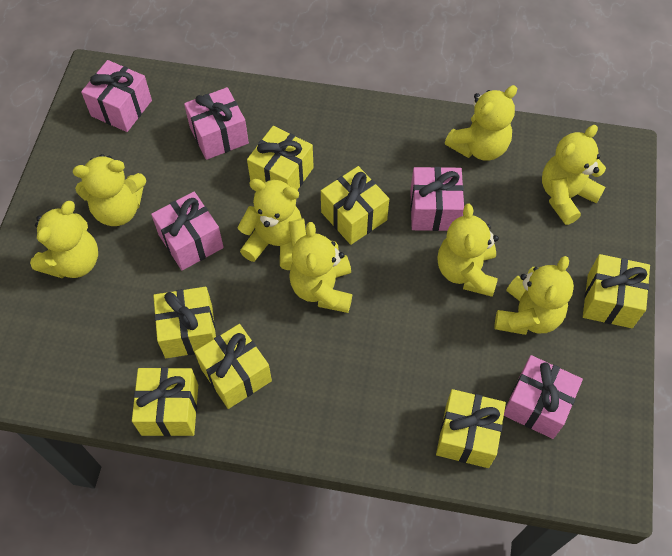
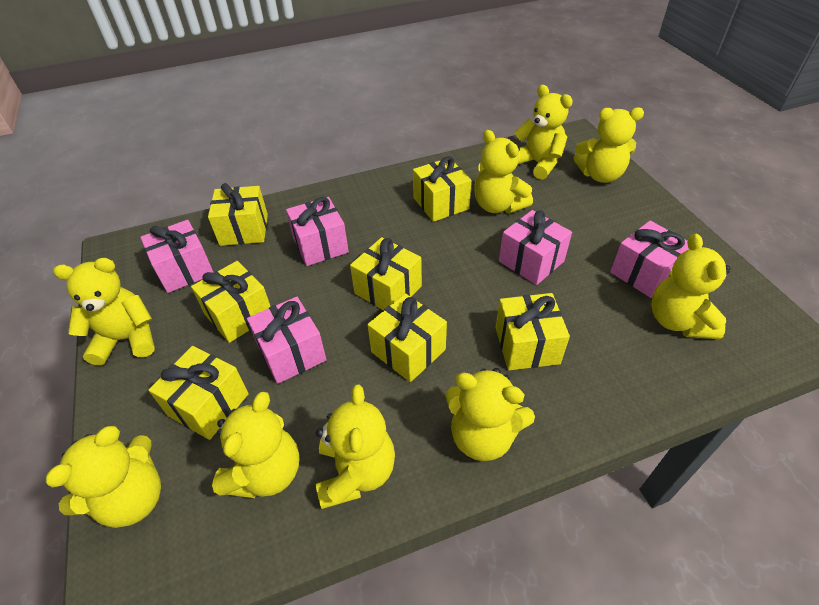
yellow teddy bear: [30,201,98,278] [73,154,146,226] [237,179,306,270] [289,222,352,313] [438,204,499,297] [445,85,517,161] [494,256,574,335] [542,125,606,225] = 8 -> [45,426,161,528] [53,258,155,365] [212,392,299,498] [316,385,395,509] [446,368,535,461] [474,130,533,214] [514,85,573,180] [574,107,644,183] [652,234,730,339] = 9

